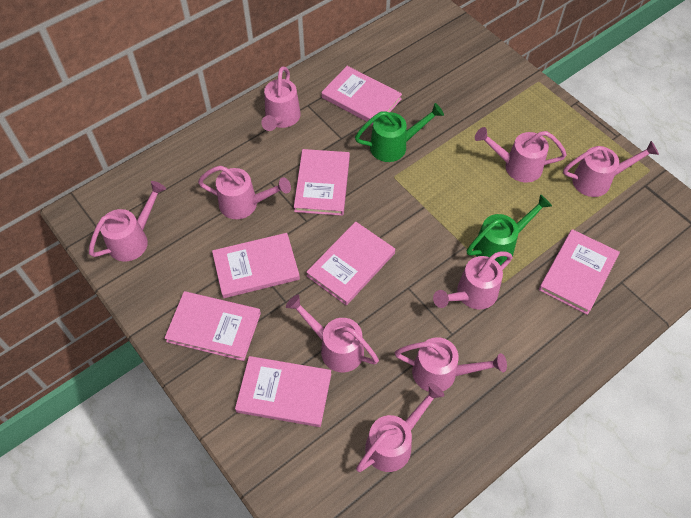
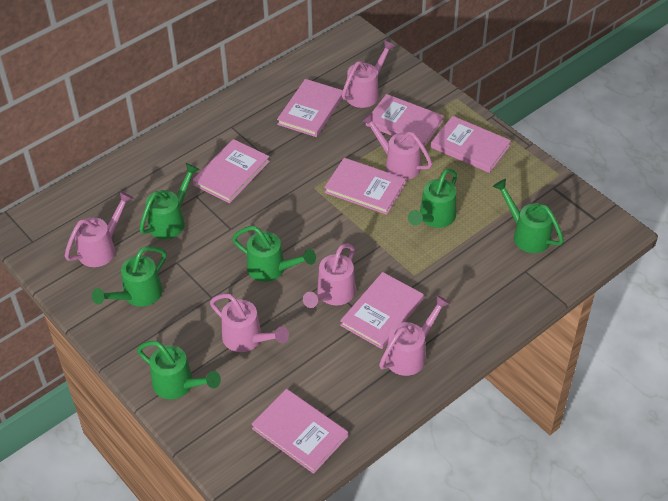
green watering can: [355,103,444,162] [467,194,552,266] = 2 -> [92,246,167,307] [137,341,221,399] [139,163,200,239] [232,226,316,282] [408,168,457,228] [493,179,564,253] = 6
pink watering can: [89,181,166,262] [198,166,291,219] [261,67,301,131] [286,295,379,372] [356,383,444,472] [395,337,507,392] [433,251,513,310] [475,127,567,182] [563,141,659,197] = 9 -> [65,191,133,267] [210,293,289,352] [303,244,356,308] [342,40,396,108] [361,113,432,180] [379,295,450,376] = 6

